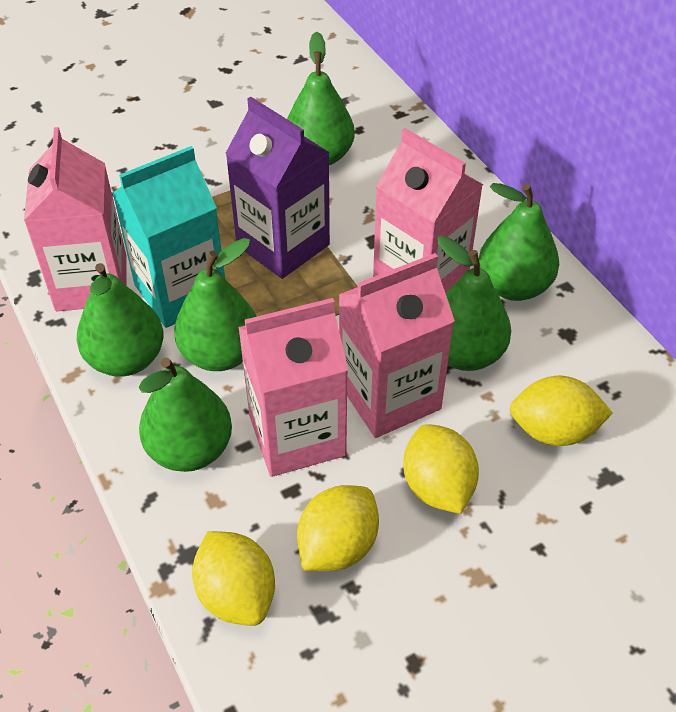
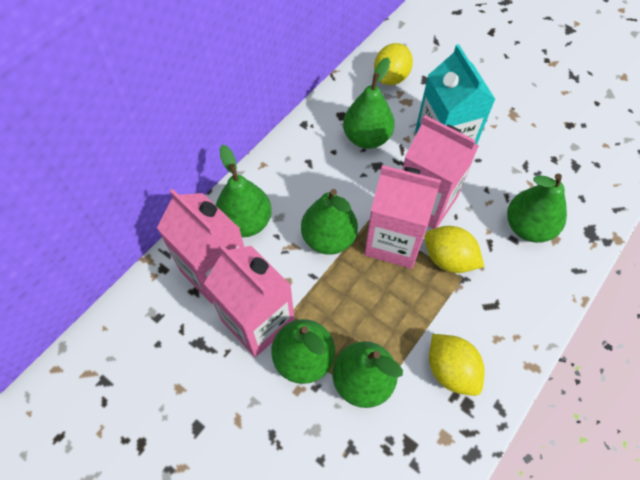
purple carton: [225,97,330,279] = 1 -> none = 0
yellow lemon: [192,531,275,626] [297,485,379,571] [403,424,479,514] [510,376,613,446] = 4 -> [374,43,413,85] [425,226,484,273] [429,334,485,396] = 3

